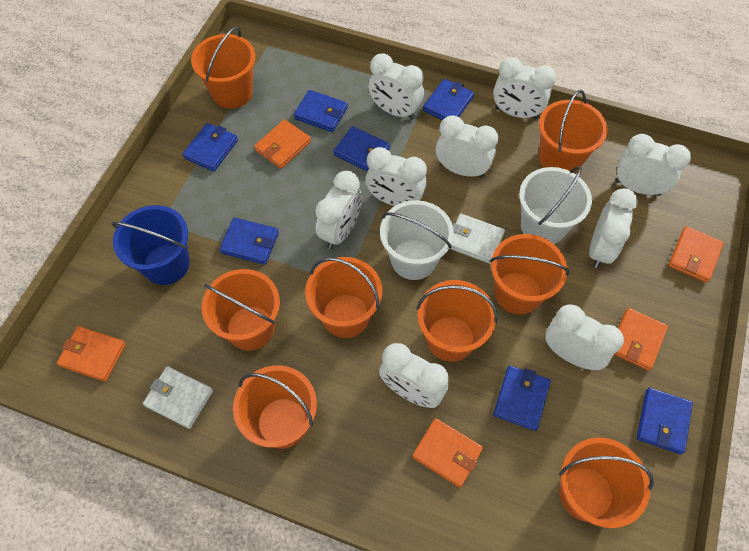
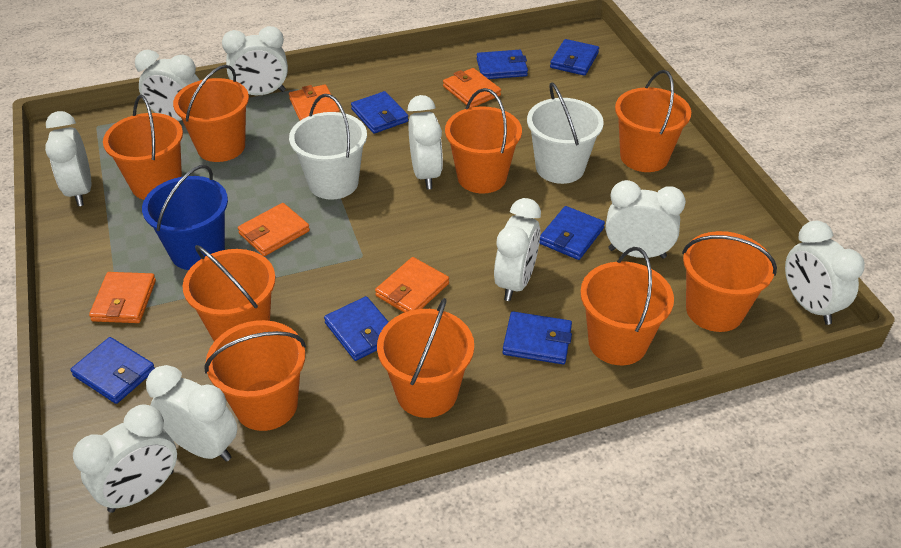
orange bucket: [191,26,256,109] [201,269,280,350] [233,366,317,449] [305,257,382,338] [416,280,498,362] [490,234,569,314] [539,90,608,173] [559,437,654,528] = 8 -> [103,95,183,200] [173,65,249,162] [183,245,276,341] [205,320,306,431] [377,298,474,418] [445,88,522,194] [580,247,674,365] [615,70,691,172] [682,231,777,332] = 9
white wallet: [143,366,213,429] [451,214,505,264] = 2 -> none = 0

